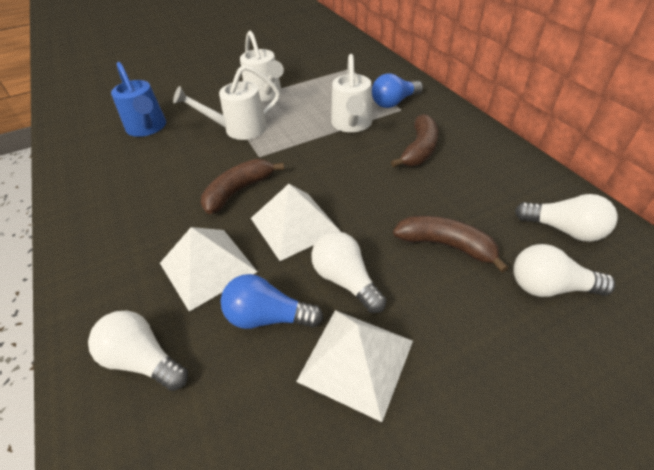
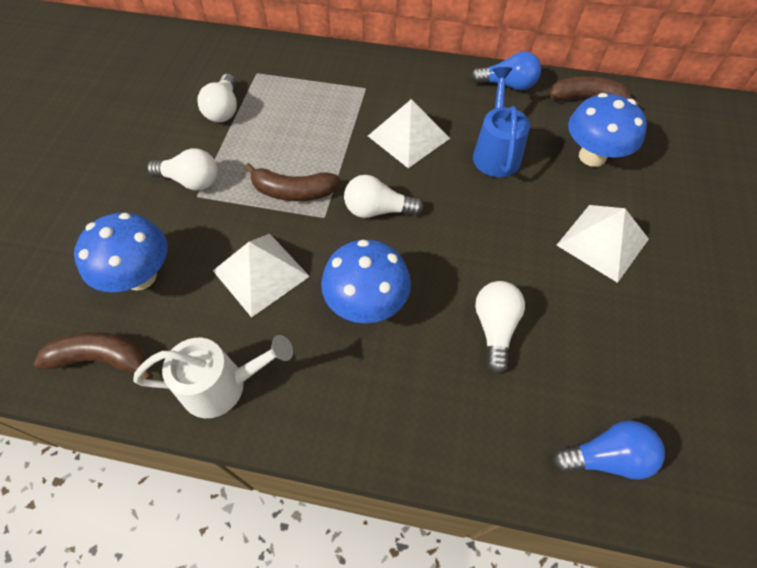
blue mushroom: none = 0 -> [74,213,167,292] [321,240,411,323] [568,93,647,167] = 3
white watering can: [173,65,280,140] [240,31,284,101] [331,54,372,132] = 3 -> [133,335,293,418] = 1

